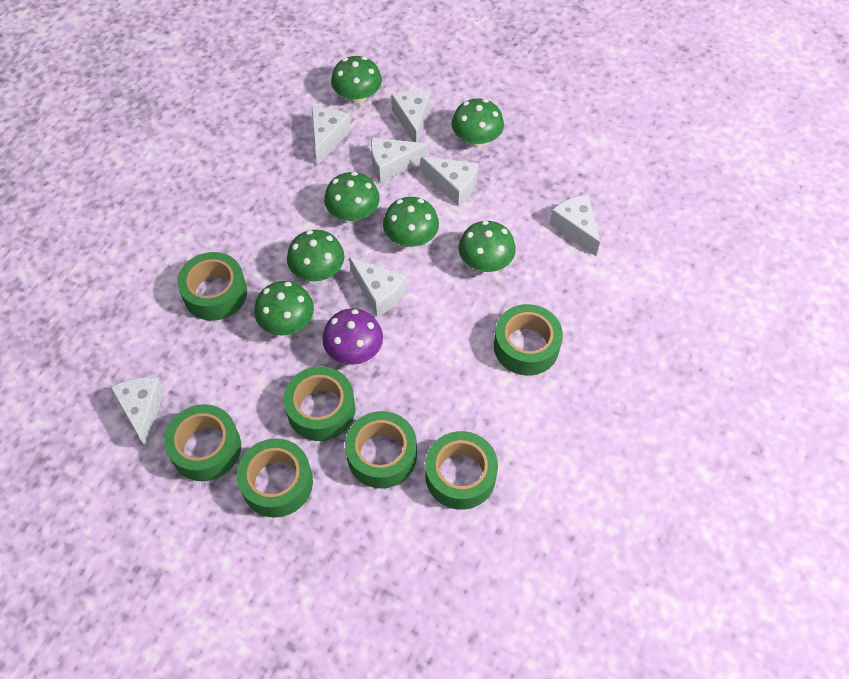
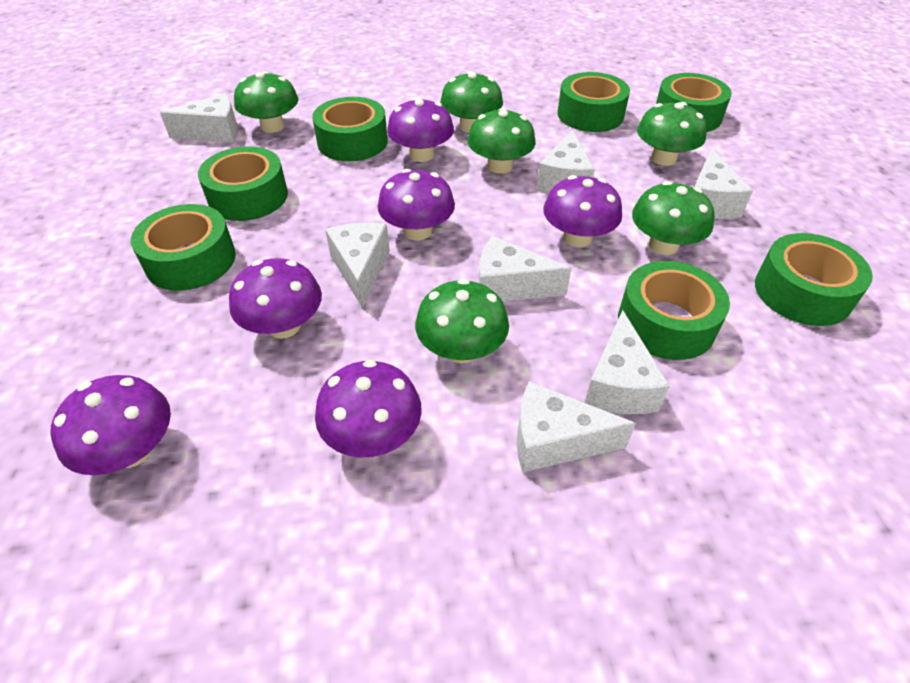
green mushroom: [254,281,314,336] [287,230,344,281] [324,172,380,221] [331,56,382,103] [383,197,439,247] [452,98,504,147] [459,221,516,272] = 7 -> [234,71,298,133] [415,279,509,363] [440,71,503,133] [467,108,536,174] [632,181,714,255] [637,102,707,166] = 6
purple mushroom: [322,309,383,365] = 1 -> [50,375,171,475] [229,258,322,339] [315,360,422,458] [378,169,455,240] [387,98,454,162] [543,175,622,247] = 6

